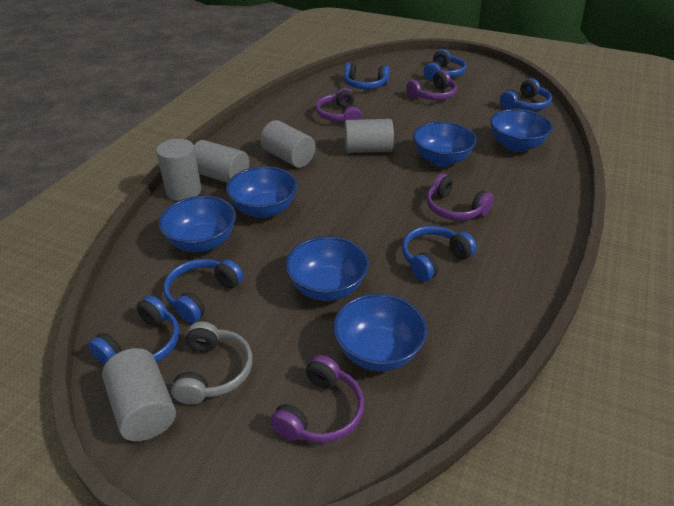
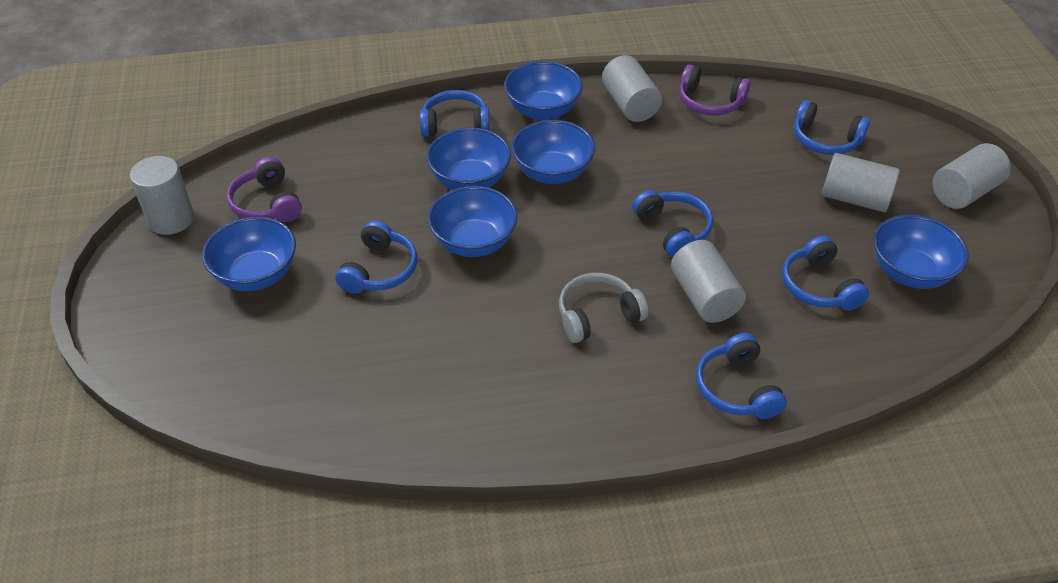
purple headphones: [270,355,364,443] [316,88,362,122] [406,70,457,100] [426,173,494,221] = 4 -> [226,157,302,222] [679,65,751,115] = 2

